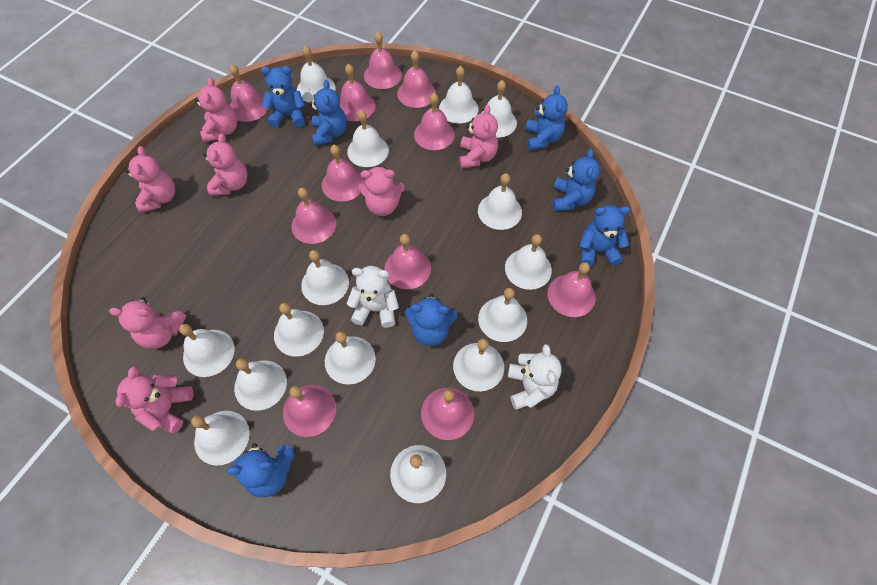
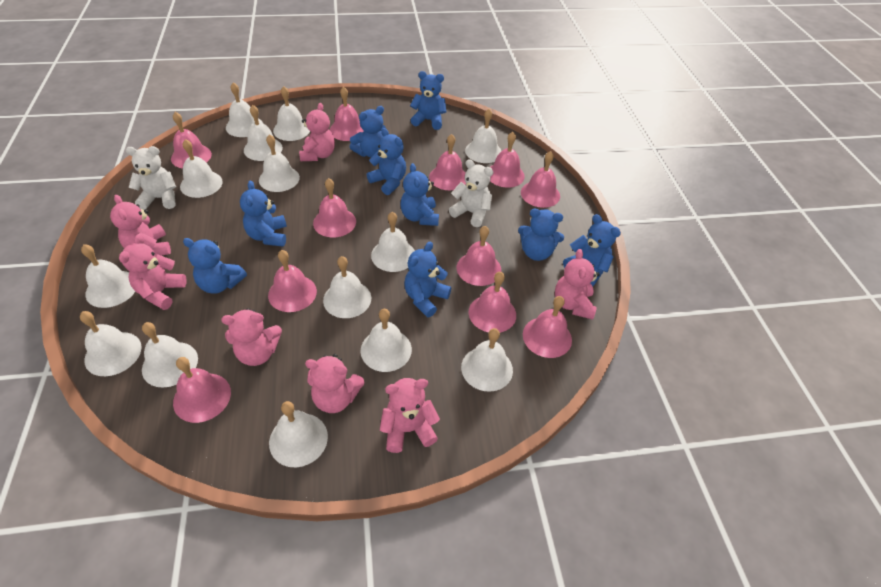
blue teddy bear: [227,444,294,497] [261,66,305,128] [309,80,347,146] [405,294,458,346] [525,86,568,151] [552,149,600,211] [579,205,630,267] = 7 -> [183,238,247,294] [240,181,287,247] [350,106,386,158] [367,128,406,195] [401,163,439,226] [404,242,451,317] [410,71,446,130] [518,208,564,261] [563,214,621,286] = 9
white bell: [179,324,235,377] [191,411,250,466] [234,358,287,411] [274,303,324,357] [297,45,336,103] [301,250,349,305] [325,331,376,385] [347,110,389,167] [390,445,446,503] [439,66,479,124] [453,338,504,391] [478,173,522,230] [478,288,527,342] [480,80,517,137] [505,234,552,290] = 15 -> [80,311,142,376] [81,244,135,308] [142,322,198,388] [180,139,222,198] [226,82,263,137] [244,105,283,161] [259,134,300,192] [269,401,328,467] [273,86,310,141] [323,256,371,318] [361,309,412,372] [371,212,415,272] [461,328,513,392] [465,109,501,163] = 14

